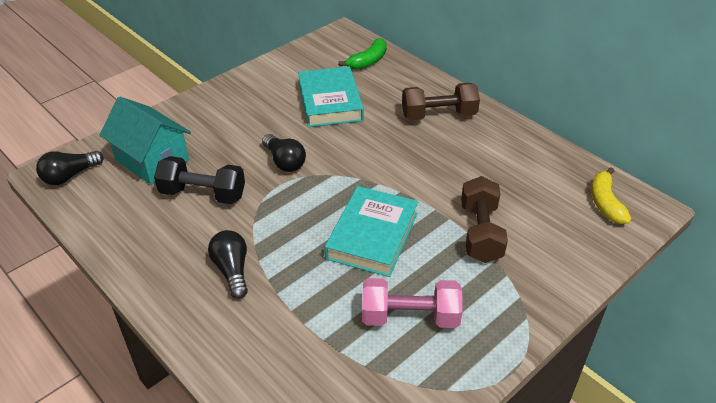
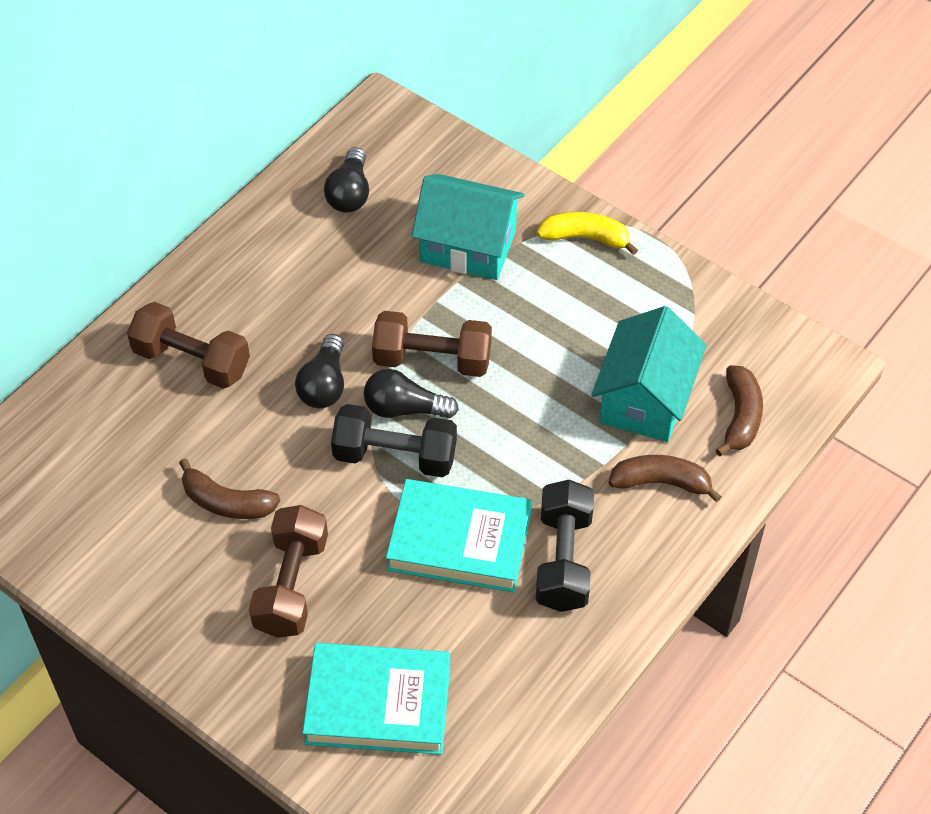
black dumbbell: [154,156,245,204] = 1 -> [331,404,457,477] [536,480,594,612] = 2
brown banana: none = 0 -> [179,458,280,519] [609,455,722,502] [716,365,763,456] = 3
brown dumbbell: [402,83,480,120] [461,176,508,263] = 2 -> [127,302,250,389] [249,505,328,638] [372,311,492,377] = 3
green banana: [339,38,387,70] = 1 -> none = 0
pink dumbbell: [362,278,463,328] = 1 -> none = 0
turquoise house: [100,97,191,185] = 1 -> [411,174,524,280] [591,306,707,442] = 2

